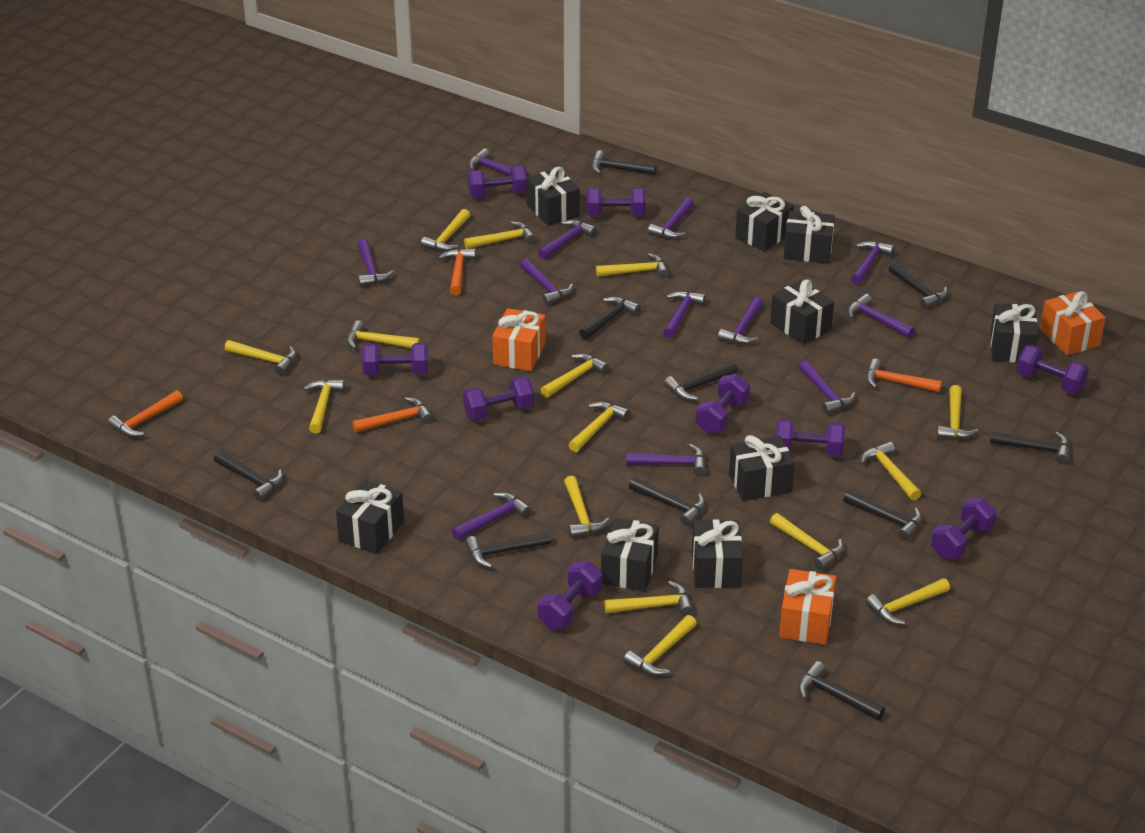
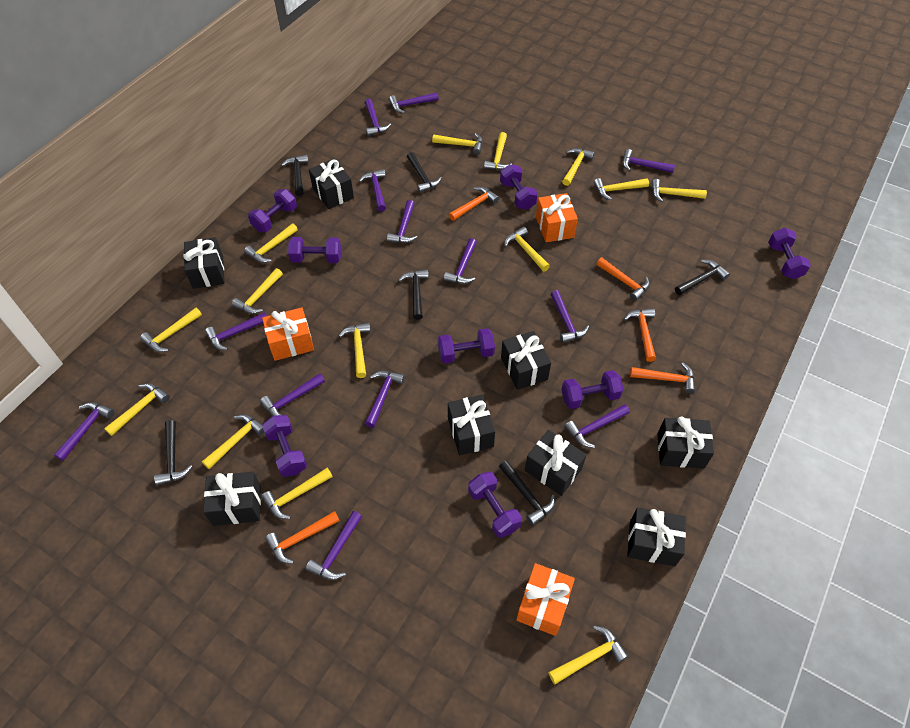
black gift: [336,479,404,554] [526,167,580,226] [601,518,659,591] [692,519,743,588] [729,435,795,501] [735,192,794,252] [770,279,834,345] [784,206,835,264] [990,303,1038,363] = 9 -> [184,237,225,289] [203,472,261,526] [309,159,354,209] [448,395,495,455] [501,331,551,390] [525,430,587,496] [627,507,686,566] [657,416,714,469] = 8
black hammer: [214,451,283,501] [465,531,551,568] [579,296,641,340] [591,150,657,175] [629,477,705,526] [664,362,738,400] [798,661,885,720] [843,490,922,540] [888,262,948,309] [990,431,1070,464] = 10 -> [154,420,192,485] [281,155,309,196] [398,269,429,320] [407,152,442,193] [499,460,555,526] [675,260,730,295] = 6
orange hammer: [108,390,183,437] [352,397,433,433] [438,249,476,296] [866,359,942,392] = 4 -> [265,511,340,564] [449,187,500,221] [596,258,650,301] [624,308,656,362] [630,363,695,394] = 5
purple dumbbell: [362,343,429,375] [463,376,534,421] [467,166,527,198] [538,561,602,629] [587,188,646,216] [695,374,750,434] [776,418,845,457] [931,498,996,559] [1016,345,1089,394] = 9 -> [248,189,297,232] [262,415,307,477] [288,237,341,263] [438,328,495,364] [468,472,522,538] [500,164,538,210] [561,370,624,409] [768,228,811,279] = 8
purple hammer: [357,239,394,287] [452,492,531,540] [468,148,529,177] [520,258,573,305] [538,219,597,259] [626,444,706,476] [648,197,694,239] [663,291,706,338] [718,297,763,345] [799,360,856,414] [847,294,915,338] [851,241,894,285] = 12 -> [54,403,115,461] [205,312,267,350] [260,373,325,418] [306,511,362,580] [359,169,386,212] [365,99,391,136] [365,371,405,428] [387,200,417,243] [389,93,439,113] [444,238,477,284] [551,290,589,343] [565,404,630,448] [623,149,675,173] = 13
yellow hammer: [225,340,297,375] [303,379,345,434] [347,320,420,349] [421,209,470,251] [464,221,536,249] [541,353,609,398] [564,476,610,538] [568,401,630,452] [596,253,669,278] [604,581,693,616] [623,615,697,676] [770,513,844,570] [860,442,921,501] [866,578,950,625] [937,385,979,439] = 15 -> [104,383,170,436] [140,308,202,352] [202,414,265,469] [232,268,283,314] [244,223,298,263] [261,468,333,519] [339,323,371,378] [432,133,483,155] [484,132,512,170] [505,227,550,272] [548,625,628,684] [562,148,595,186] [594,178,649,200] [652,179,707,202] = 14

